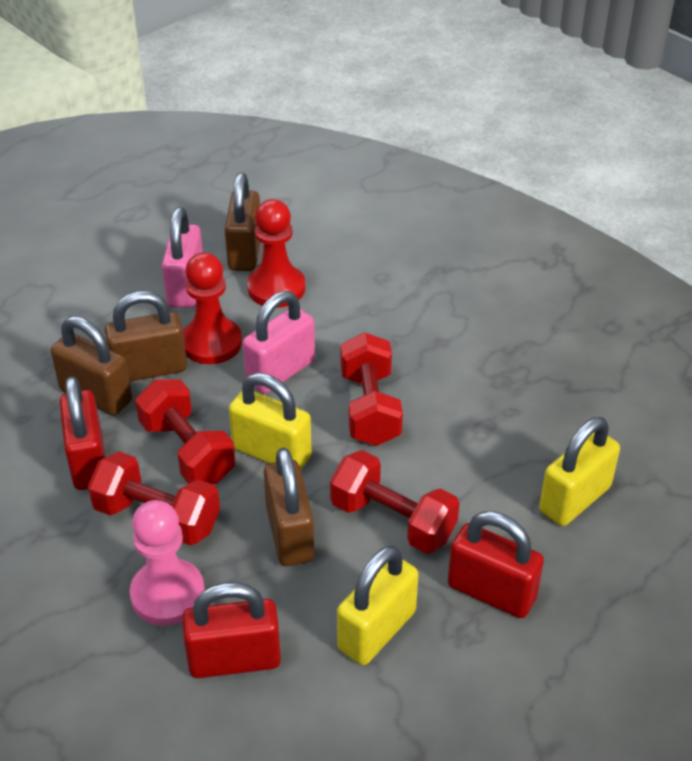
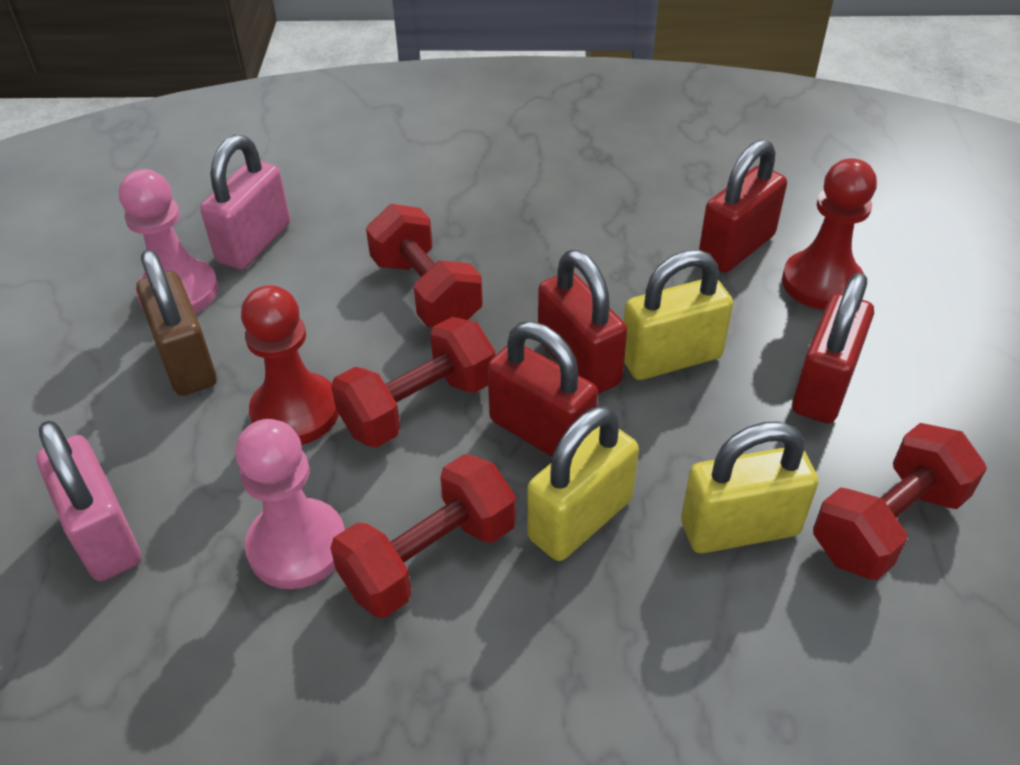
brown padlock: [51,316,132,415] [105,291,187,381] [225,173,260,271] [264,448,314,566] = 4 -> [136,250,217,396] = 1
pink pawn: [130,500,205,625] = 1 -> [119,169,219,314] [235,419,345,589] = 2
red padlock: [60,376,105,490] [182,582,281,678] [448,511,544,618] = 3 -> [487,321,598,457] [538,250,627,394] [699,139,787,272] [792,273,874,424] = 4

